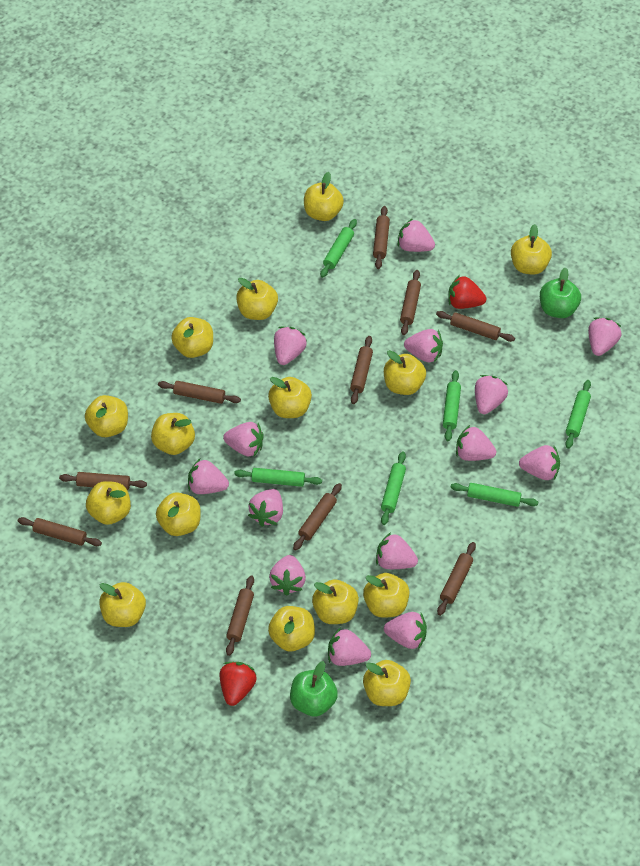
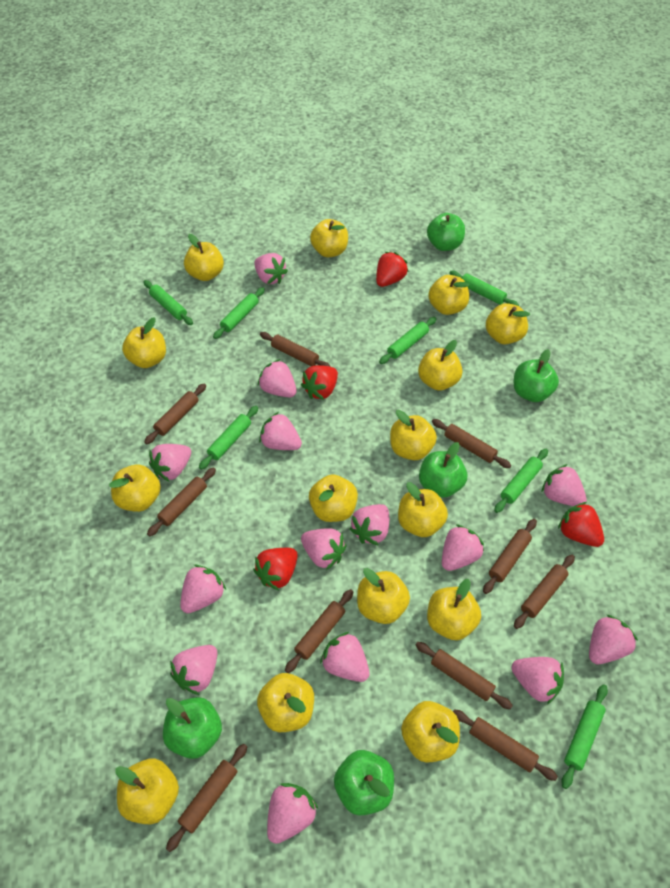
green apple: [290,661,338,717] [540,267,581,318] = 2 -> [163,697,222,759] [334,750,394,815] [419,442,467,498] [427,213,465,251] [514,349,559,402] = 5
green rolling pin: [234,468,322,487] [320,219,357,278] [381,451,406,525] [443,370,461,441] [450,483,538,507] [565,380,591,449] = 6 -> [143,280,193,325] [199,406,258,470] [213,287,265,339] [379,317,436,364] [449,271,519,306] [494,449,548,513] [561,684,608,789] = 7
red strawberry: [220,662,257,706] [448,275,486,309] = 2 -> [253,548,298,591] [301,365,338,400] [376,252,408,287] [558,502,604,547] = 4

